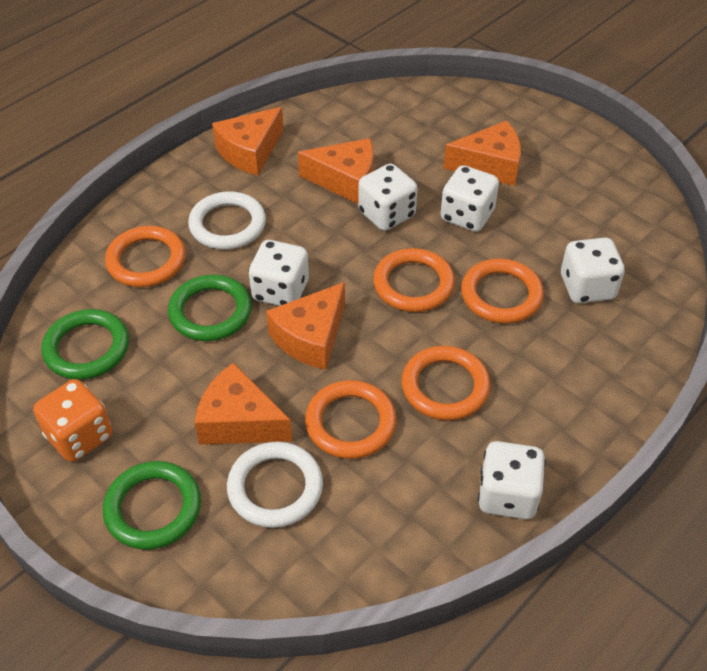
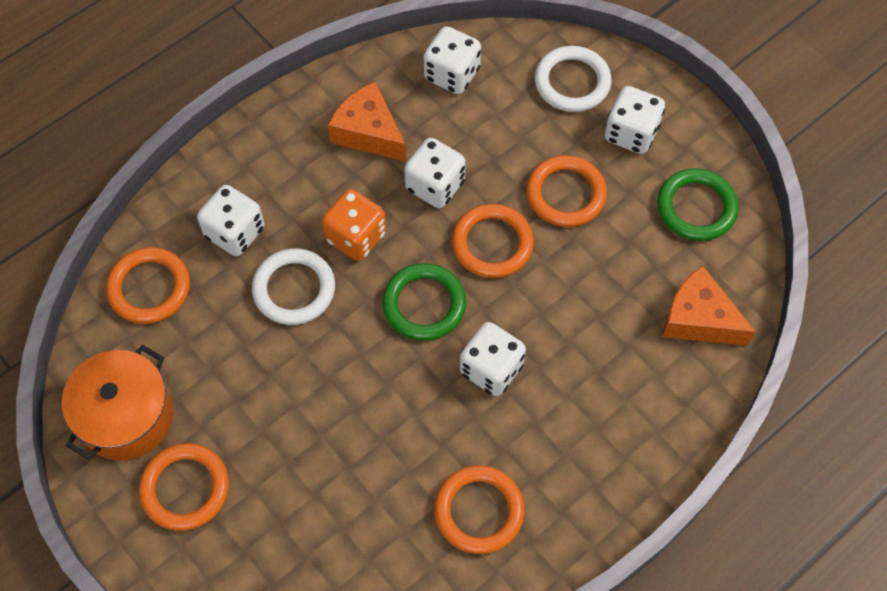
green ring: [41,309,129,380] [103,461,201,550] [168,275,252,341] = 3 -> [382,263,466,341] [657,168,738,241] = 2
orange cheese: [195,363,292,445] [212,107,284,176] [266,282,345,370] [298,138,373,204] [443,120,521,186] = 5 -> [328,82,406,161] [662,266,756,346] = 2
orange pot: none = 0 -> [62,345,173,461] = 1

